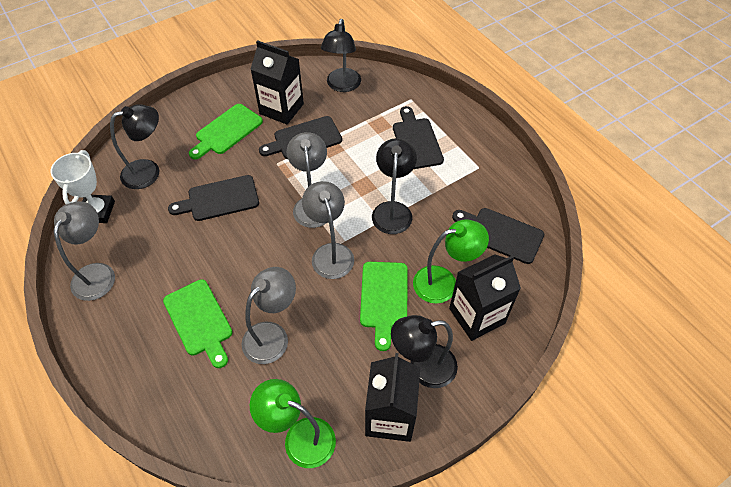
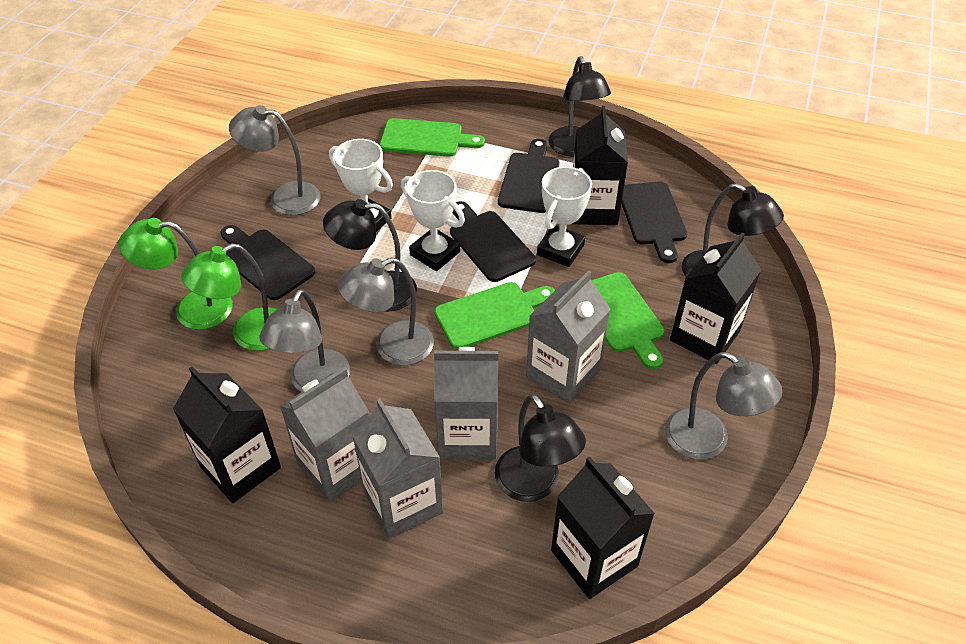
black carton: [250,40,304,124] [365,353,420,442] [449,254,521,341] = 3 -> [173,366,281,503] [551,457,655,599] [572,106,628,225] [670,233,761,364] = 4
grey carton: none = 0 -> [280,367,369,502] [352,398,443,539] [434,347,498,459] [526,270,611,404] = 4
white trophy: [50,150,115,223] = 1 -> [329,139,393,232] [401,170,465,271] [537,167,592,267] = 3

